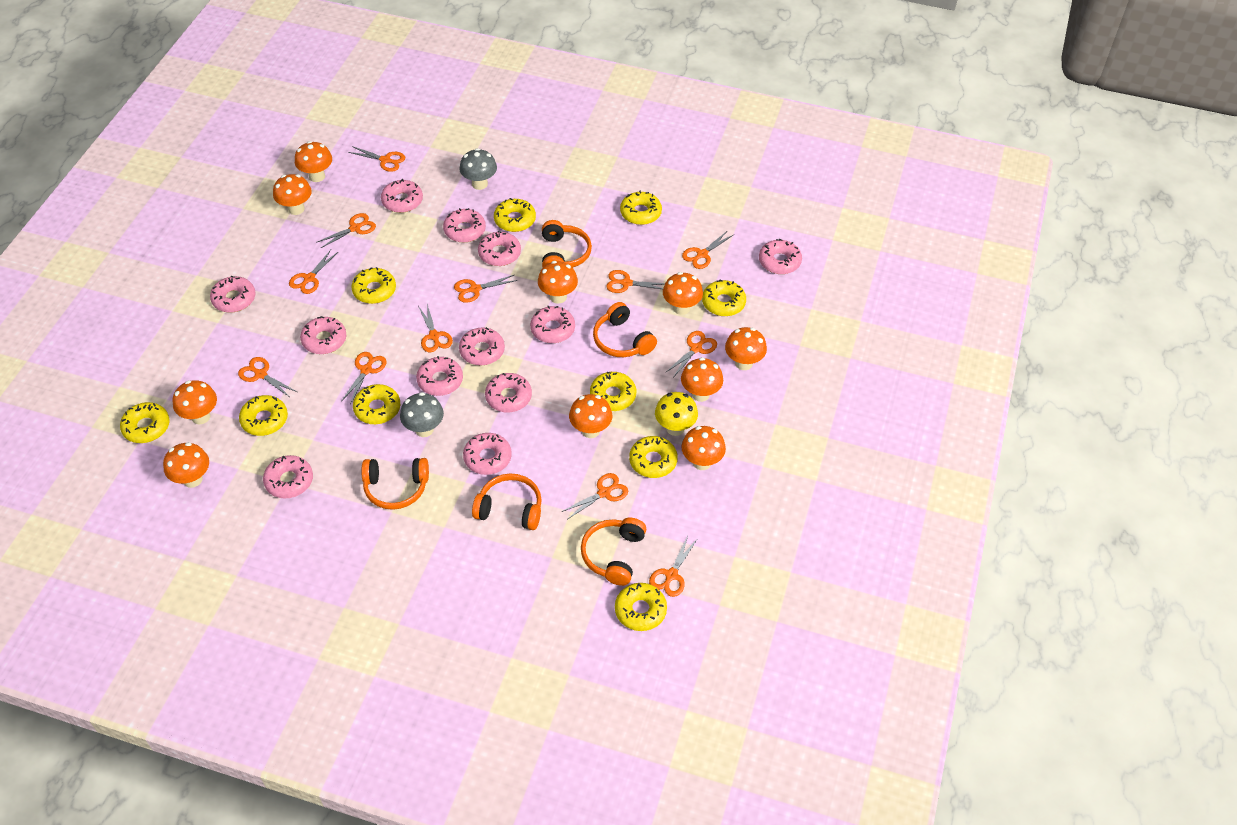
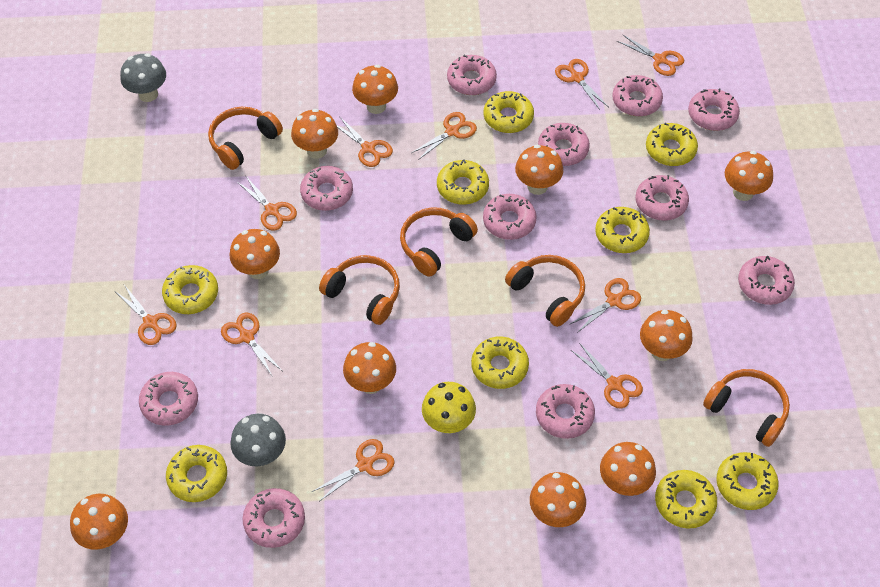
orange scissors: [238,357,297,397] [289,250,338,294] [316,213,376,248] [341,352,386,405] [348,146,405,172] [418,304,453,352] [454,275,518,303] [561,473,628,519] [606,270,665,293] [649,536,698,597] [666,331,717,376] [682,230,733,269] = 12 -> [116,285,177,345] [221,312,282,377] [237,175,297,231] [312,439,395,501] [337,116,393,167] [411,112,477,160] [555,59,609,110] [569,278,641,333] [571,344,643,408] [617,34,684,76] = 10
pink donut: [210,276,256,312] [263,455,313,498] [300,316,346,354] [381,179,423,213] [416,356,463,396] [443,208,486,243] [459,327,505,366] [463,433,512,475] [478,231,521,266] [485,373,532,412] [530,306,575,343] [759,239,802,274] = 12 -> [139,372,198,426] [242,488,305,548] [300,166,353,211] [447,55,497,95] [483,194,537,240] [536,384,595,439] [538,123,590,166] [612,75,663,116] [636,175,689,221] [688,89,740,131] [738,256,795,305] = 11
yellow donut: [120,402,169,443] [239,395,288,436] [351,267,396,304] [353,384,400,424] [494,198,536,232] [590,372,636,411] [615,583,667,631] [620,190,662,225] [629,436,678,478] [702,280,746,316] = 10 -> [162,265,218,314] [166,445,227,502] [437,159,489,205] [471,337,529,389] [483,91,534,133] [595,207,650,253] [646,123,698,166] [655,470,717,529] [716,452,779,510] = 9

